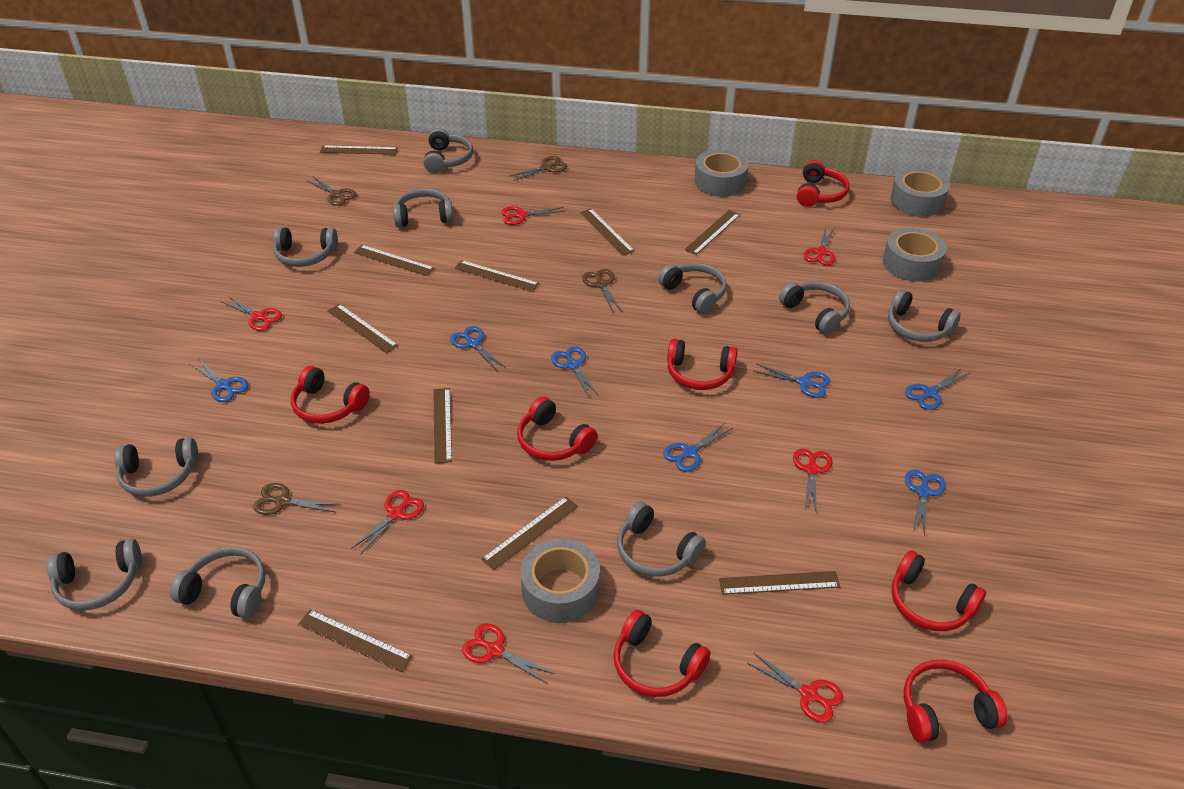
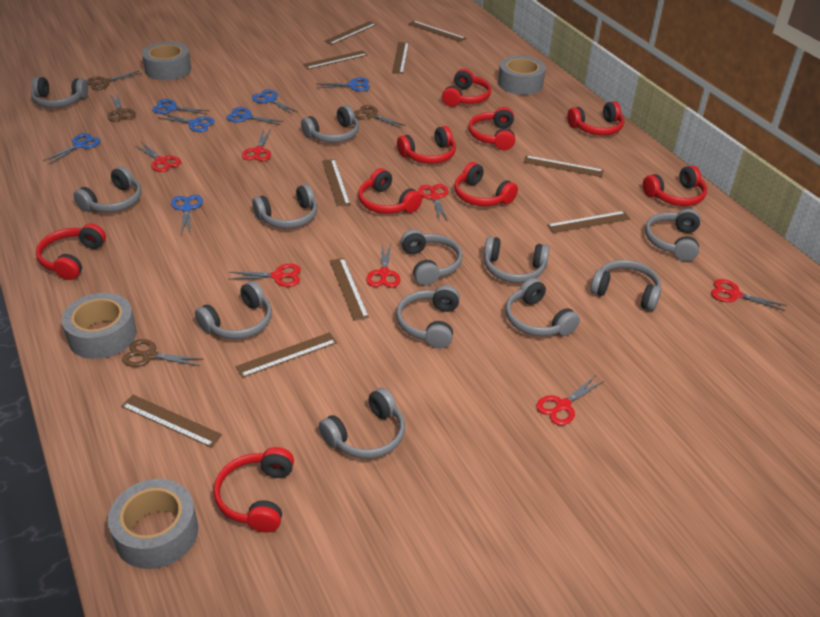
grey headphones: [47,539,142,611] [114,437,198,497] [170,547,266,619] [273,227,338,267] [393,189,453,227] [423,128,473,173] [617,502,706,577] [658,263,727,314] [779,281,850,335] [888,289,961,342] = 10 -> [31,77,88,108] [73,166,142,212] [195,281,272,339] [252,184,317,228] [301,105,359,143] [319,388,405,458] [396,285,460,348] [401,229,463,286] [484,236,550,283] [506,278,580,336] [590,260,661,311] [645,209,700,261] = 12
red headphones: [291,366,370,424] [517,396,597,461] [614,610,711,697] [667,339,738,390] [797,160,849,207] [891,550,986,631] [904,660,1008,743] = 7 -> [36,224,106,280] [214,447,294,533] [359,168,422,214] [397,126,456,164] [442,69,491,107] [454,162,518,206] [468,107,515,150] [567,101,624,135] [643,165,707,206] = 9

